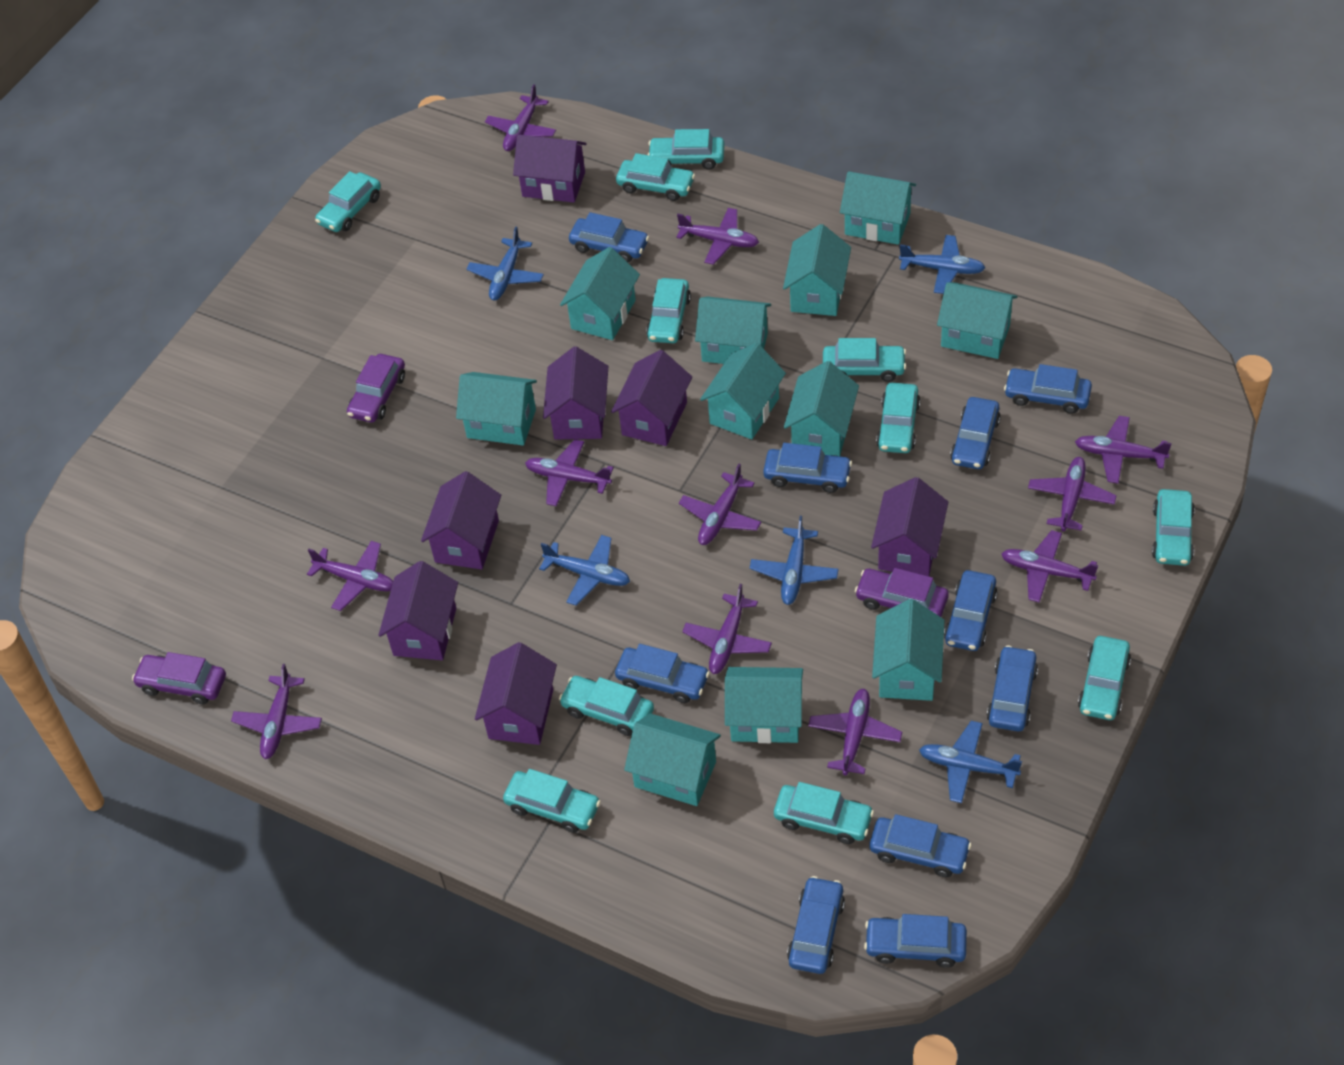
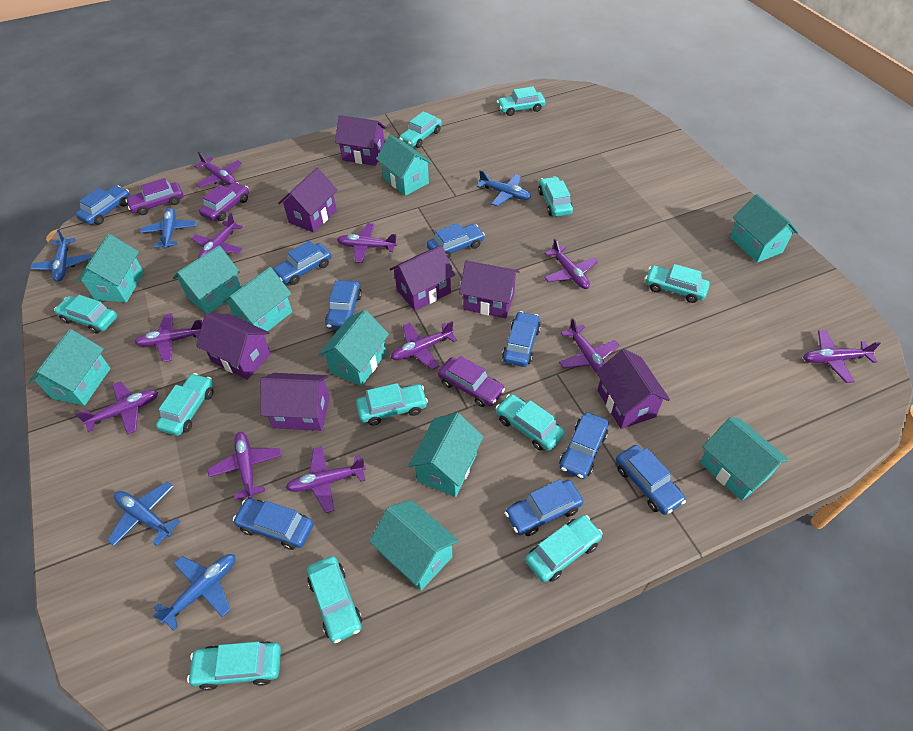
blue car: [569,212,649,262] [615,644,710,703] [763,443,852,493] [787,876,845,974] [864,914,967,968] [869,814,972,877] [944,570,997,651] [950,397,1001,469] [987,645,1038,731] [1004,364,1092,414] = 10 -> [76,185,130,225] [233,498,314,550] [273,241,332,285] [325,280,362,330] [427,223,485,259] [502,311,541,367] [505,479,583,536] [559,412,609,479] [616,445,686,515] = 9
turquoise house: [456,372,537,446] [560,247,640,340] [624,714,721,806] [695,297,771,364] [700,343,786,439] [725,667,803,743] [783,224,851,316] [784,361,859,456] [840,171,916,245] [872,599,945,701] [937,282,1018,359] = 11 -> [29,329,111,406] [76,234,144,303] [173,245,241,313] [222,267,292,331] [319,310,389,386] [369,500,459,591] [376,135,432,196] [408,413,484,497] [700,417,789,501] [730,194,799,263] = 10

